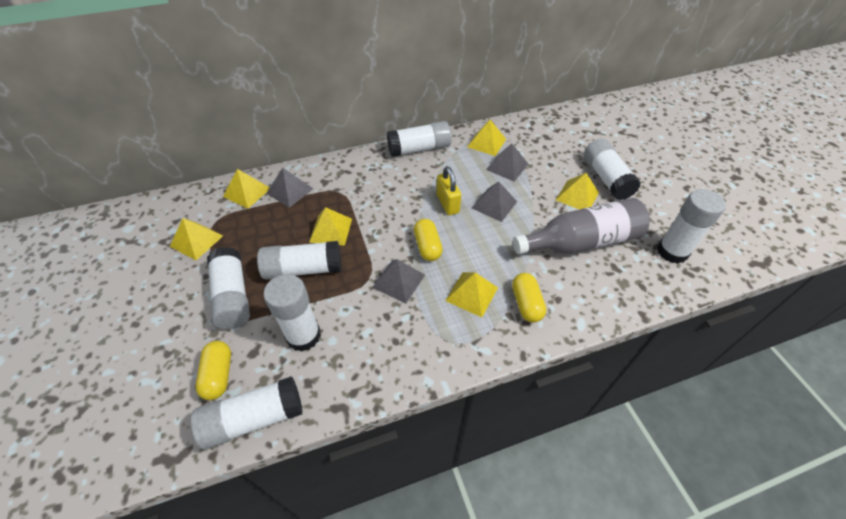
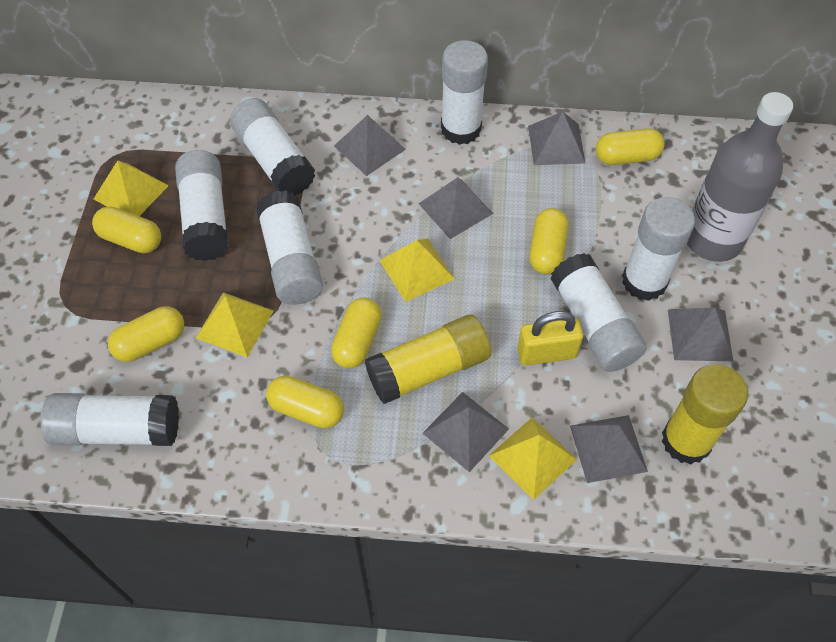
grey pyramid: [266,168,314,208] [372,259,425,303] [472,181,517,222] [486,143,528,182] = 4 -> [334,115,406,176] [419,177,493,239] [422,392,509,472] [528,112,585,165] [570,415,648,483] [668,307,733,361] = 6
yellow capsule: [196,341,231,400] [414,219,443,261] [512,273,547,323] = 3 -> [92,206,161,253] [108,306,184,362] [266,376,344,428] [331,297,382,369] [529,208,569,274] [596,128,665,165] = 6
yellow glue stick: none = 0 -> [365,315,491,404] [662,364,748,464] = 2
yellow pyramid: [170,218,223,260] [223,169,270,209] [309,207,352,246] [445,272,498,317] [467,120,506,156] [556,173,599,210] = 6 -> [94,161,169,216] [196,292,273,357] [379,239,455,302] [489,417,577,500] = 4

